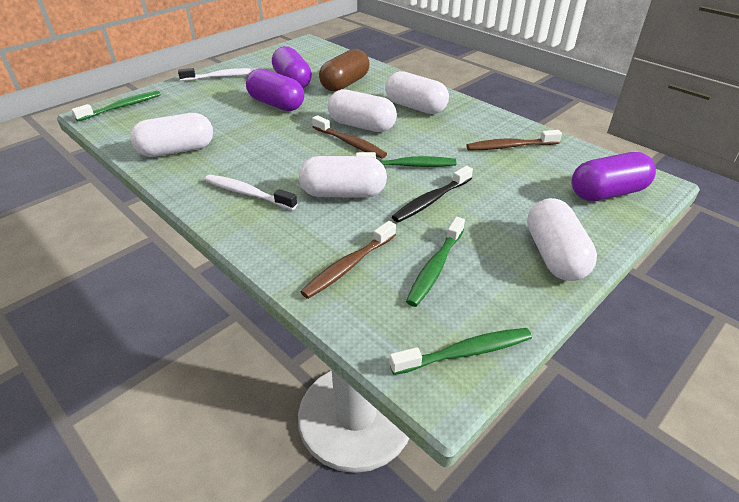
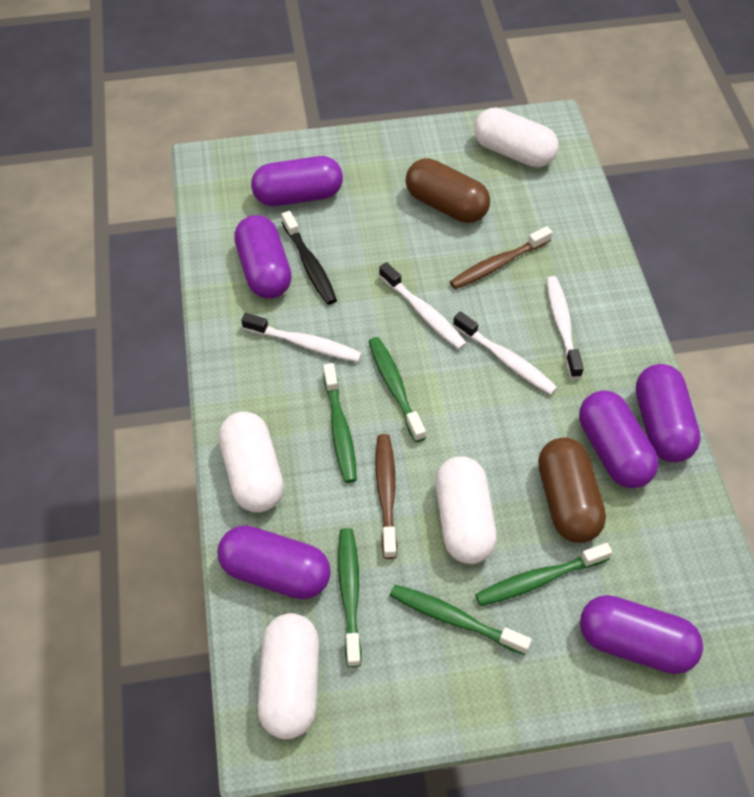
brown capsule: [319,49,370,92] = 1 -> [405,158,490,223] [538,437,606,543] = 2
brown toothbrush: [301,221,396,299] [312,115,387,158] [467,130,562,150] = 3 -> [376,434,397,559] [450,226,553,289] = 2
green toothbrush: [71,91,161,121] [356,152,456,167] [389,328,532,375] [406,217,465,307] = 4 -> [323,363,357,483] [338,528,362,667] [369,337,426,442] [390,584,532,655] [475,543,612,606] = 5
purple capsule: [246,69,304,111] [272,46,312,88] [572,152,656,201] = 3 -> [217,526,331,599] [234,215,292,299] [251,156,343,206] [579,390,658,488] [580,595,703,674] [636,364,701,462] = 6
white capsule: [130,113,213,157] [299,156,387,198] [328,89,397,132] [385,71,449,114] [527,198,597,281] = 5 -> [219,411,284,512] [258,613,319,739] [435,456,497,564] [474,107,558,168] = 4
white toothbrush: [178,68,256,81] [205,175,297,210] = 2 -> [241,313,362,362] [379,262,467,350] [453,311,558,395] [546,276,584,379] = 4

